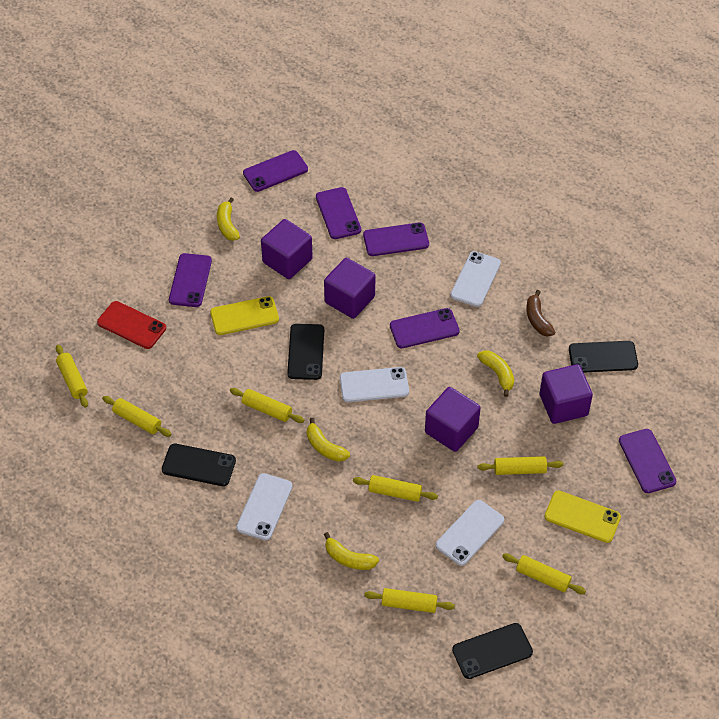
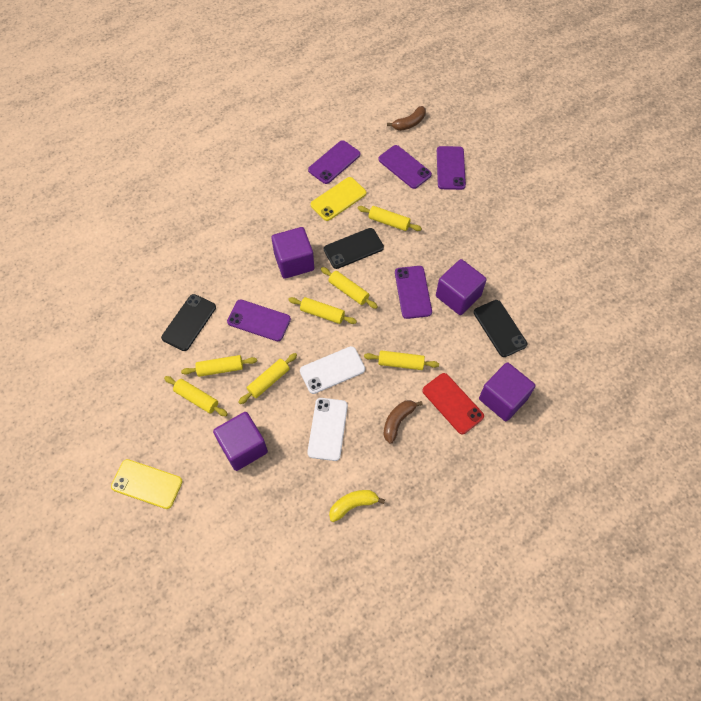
black phone: [162,444,236,486] [287,324,324,380] [452,623,533,679] [569,341,638,373] = 4 -> [161,294,216,351] [324,228,384,269] [474,300,528,357] = 3
brown banana: [526,290,555,337] = 1 -> [383,400,423,444] [387,106,426,131] = 2
purple phone: [169,253,212,307] [243,150,308,192] [316,187,361,239] [363,223,429,256] [390,308,460,348] [619,429,676,493] = 6 -> [227,299,291,341] [308,140,360,184] [378,145,432,189] [395,266,432,319] [437,146,466,190] = 5
white phone: [236,473,293,540] [340,367,409,402] [436,500,504,566] [450,251,501,307] = 4 -> [300,346,365,394] [307,398,348,461] = 2
yellow banana: [217,197,240,241] [307,418,350,462] [324,532,379,570] [477,351,514,397] = 4 -> [329,490,385,522] = 1

